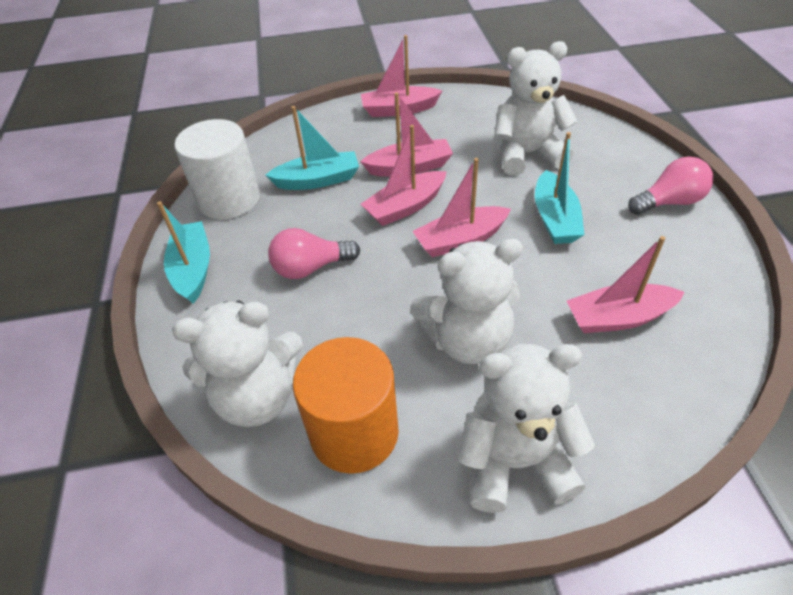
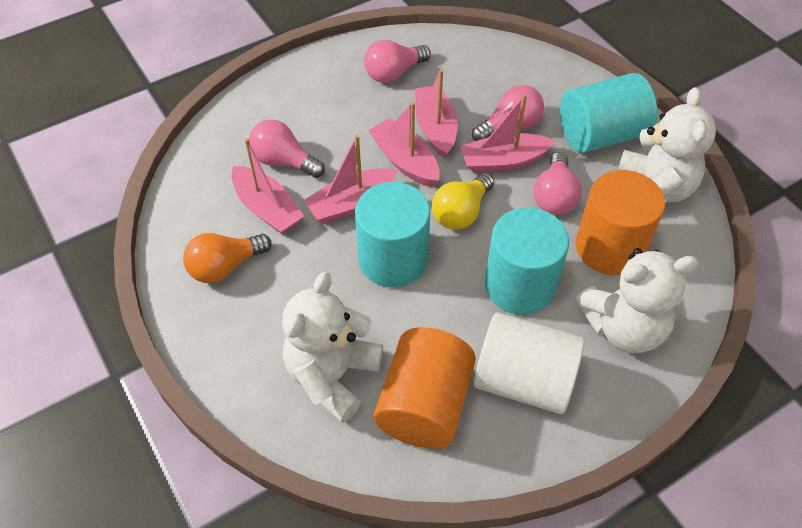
orange cylinder: [293,337,399,474] = 1 -> [374,327,476,449] [576,170,665,275] = 2
orange light bulb: none = 0 -> [183,233,272,283] = 1
pink light bulb: [268,228,360,279] [628,156,713,215] = 2 -> [249,120,325,178] [364,40,431,83] [472,85,544,141] [534,152,582,215] = 4
turquoise boat: [157,201,210,304] [265,106,359,190] [535,132,585,244] = 3 -> none = 0
turquoise cylinder: none = 0 -> [355,182,430,288] [485,207,569,315] [560,73,658,153] = 3
white teddy bear: [172,301,303,427] [410,239,523,364] [458,344,595,513] [494,41,578,176] = 4 -> [282,272,383,423] [575,248,699,353] [618,87,716,204] = 3
yellow light bulb: none = 0 -> [432,173,494,230] = 1

